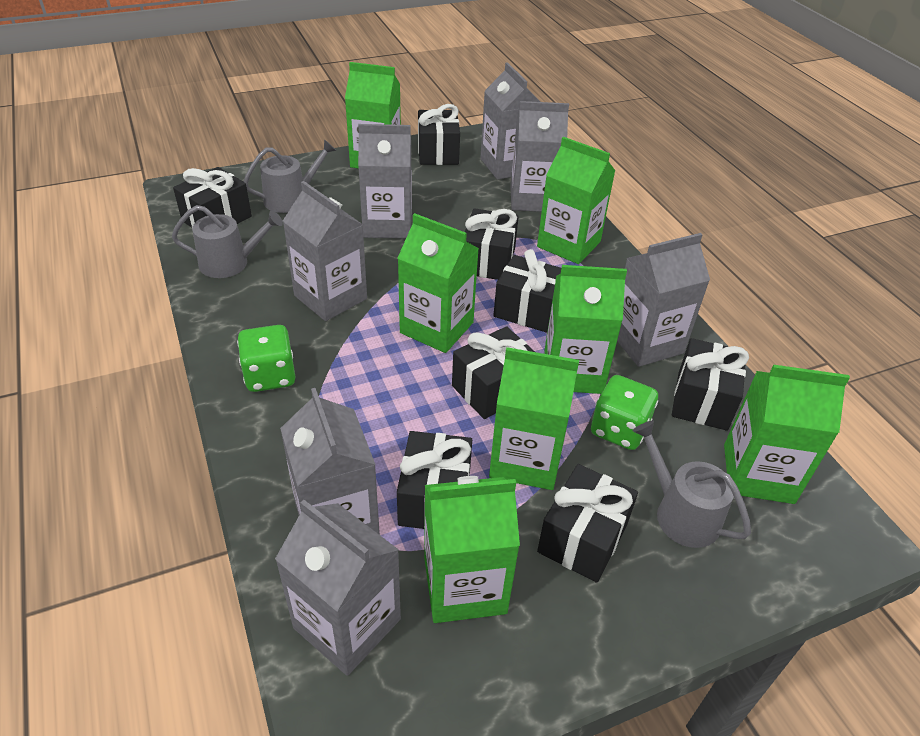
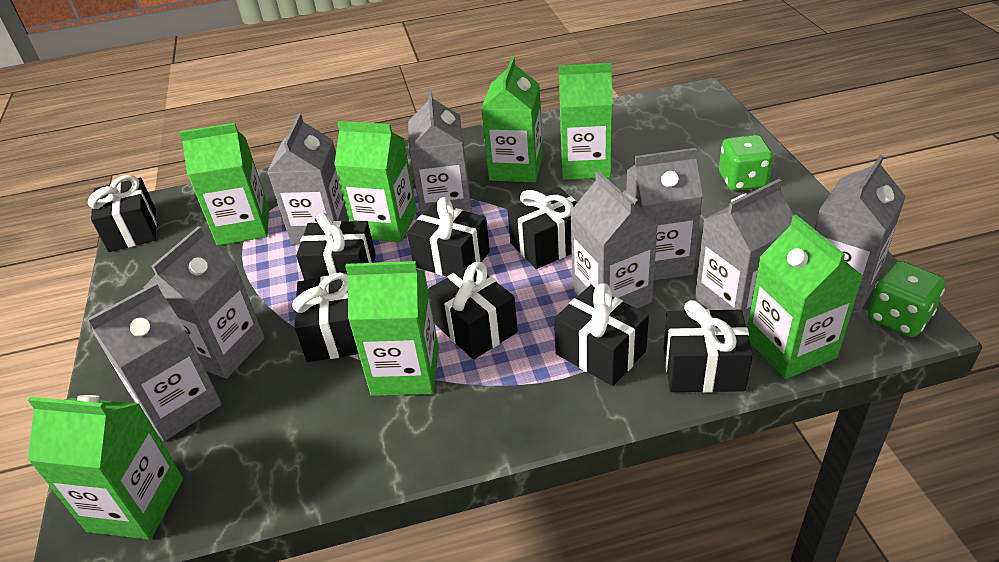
grey carton: [275,500,401,676] [280,388,380,535] [283,181,367,321] [358,124,412,238] [480,62,541,180] [510,101,569,212] [617,233,710,367] = 7 -> [88,283,222,441] [143,226,265,379] [267,114,349,244] [408,90,472,215] [570,171,658,309] [626,148,703,280] [695,179,793,327] [815,155,906,311] = 8
grey watering can: [172,205,283,278] [244,139,337,213] [633,421,751,548] = 3 -> none = 0

